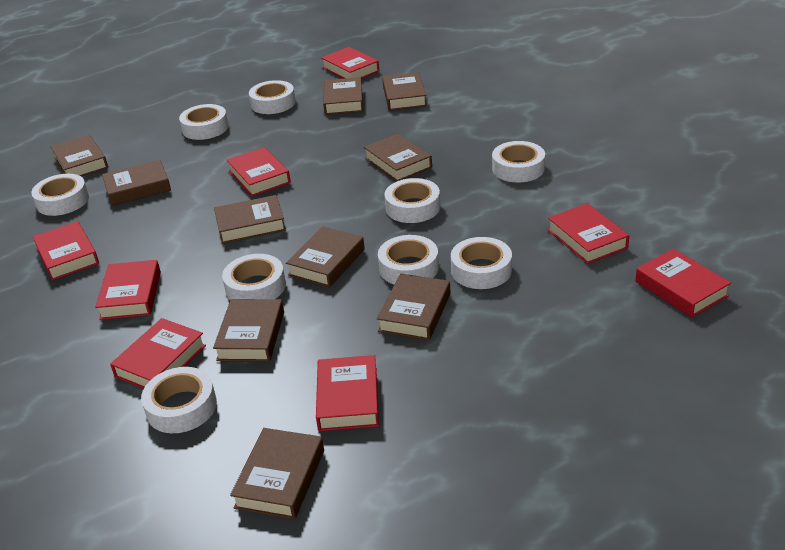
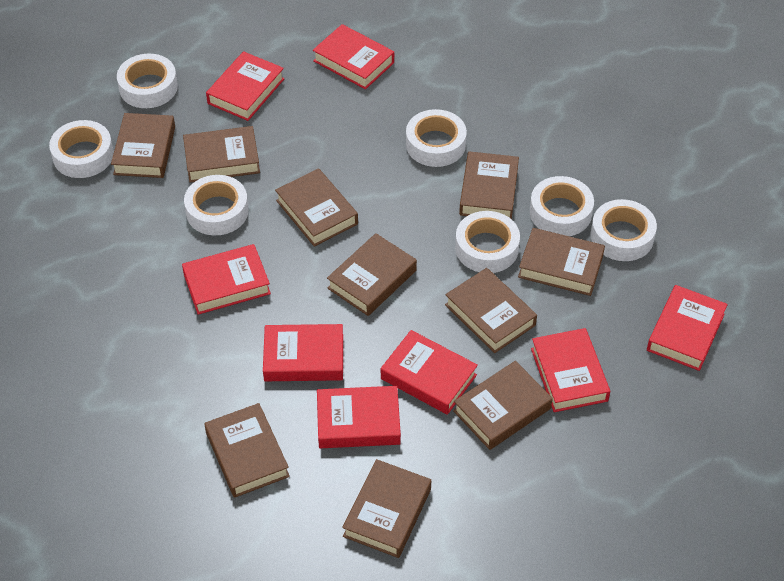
white tape: [31,174,89,216] [141,367,217,433] [179,104,229,140] [222,254,286,300] [249,80,295,114] [378,235,439,285] [385,178,440,223] [451,237,512,289] [492,141,545,183] = 9 -> [49,120,114,178] [117,54,178,108] [184,175,249,235] [406,109,467,167] [455,211,520,273] [530,176,594,236] [591,199,657,261] = 7

